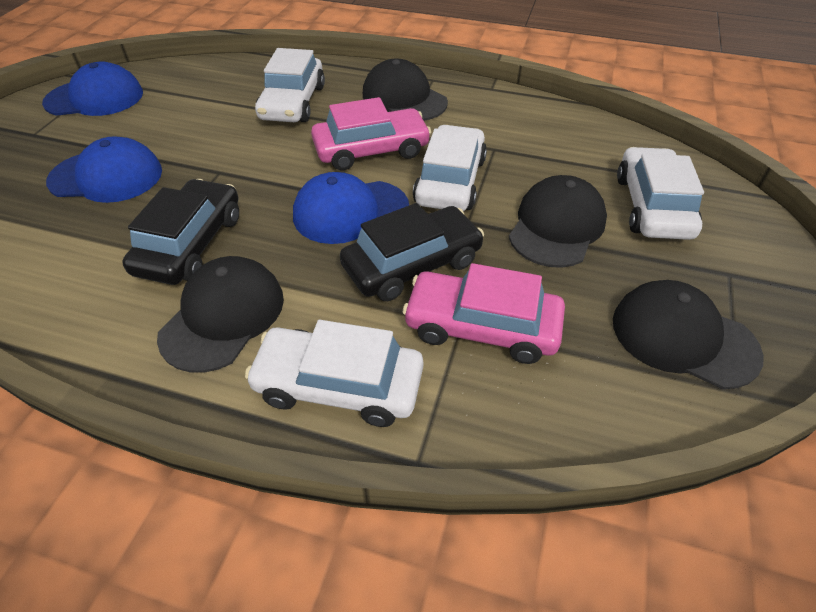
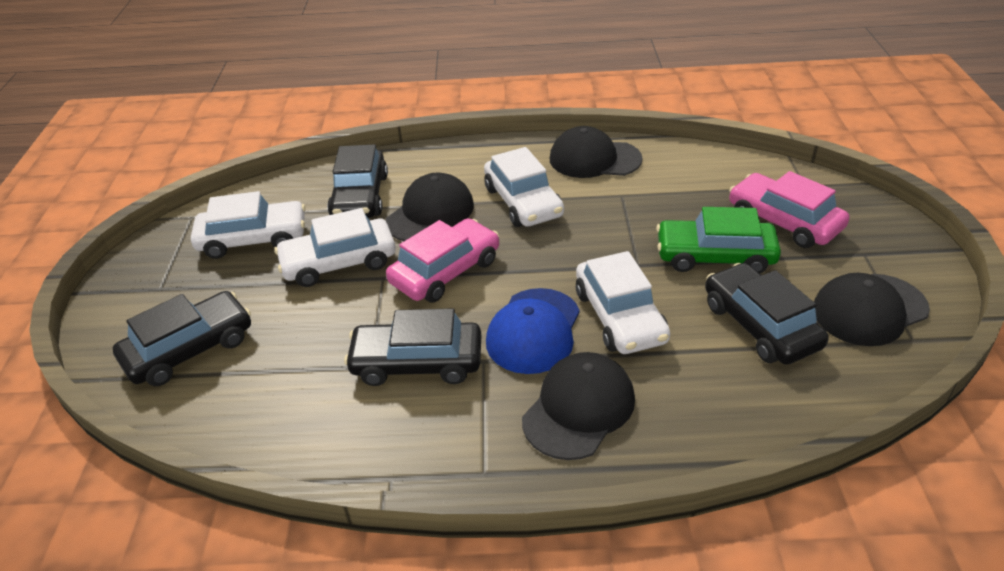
black car: [122,179,239,285] [340,203,484,301] = 2 -> [113,291,251,386] [327,144,388,218] [344,308,481,386] [705,263,829,365] = 4
blue cap: [42,62,143,116] [46,136,162,203] [293,172,409,244] = 3 -> [486,288,580,374] = 1
green car: none = 0 -> [656,207,781,273] = 1

